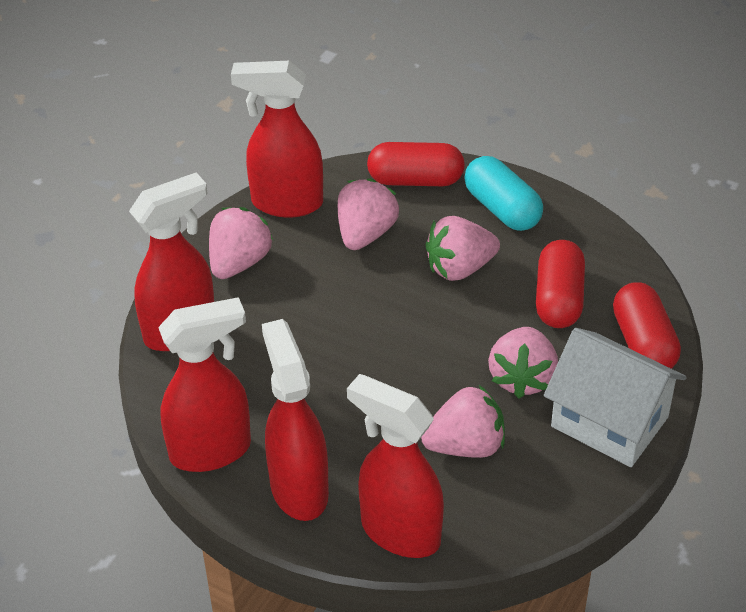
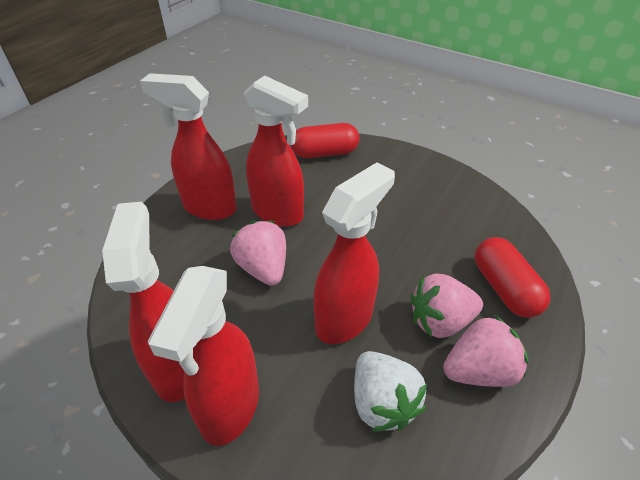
pink strawberry: [209,207,273,279] [338,178,399,250] [421,385,505,458] [425,216,500,281] [488,327,558,398] = 5 -> [230,221,286,286] [411,274,483,338] [443,315,529,387] = 3
red capsule: [367,142,465,186] [536,240,585,328] [613,282,681,369] = 3 -> [291,123,359,158] [475,237,551,318] = 2
turquoise capsule: [464,156,543,231] = 1 -> none = 0
white house: [544,328,686,467] = 1 -> none = 0
white strawberry: none = 0 -> [354,351,427,432] = 1

